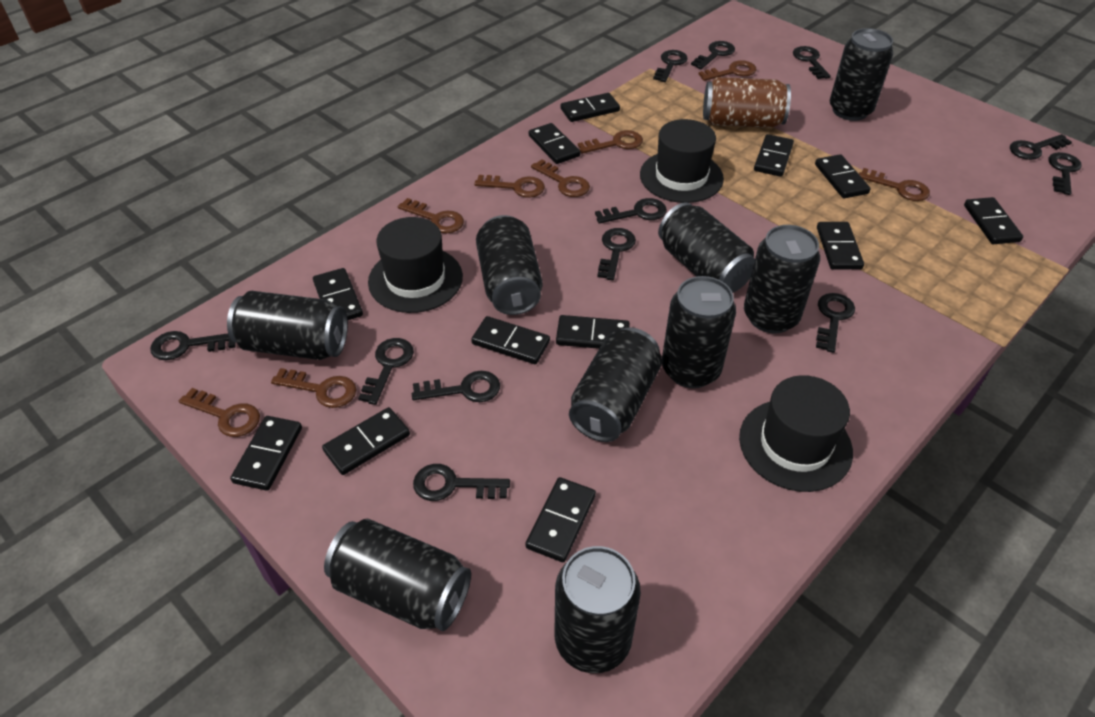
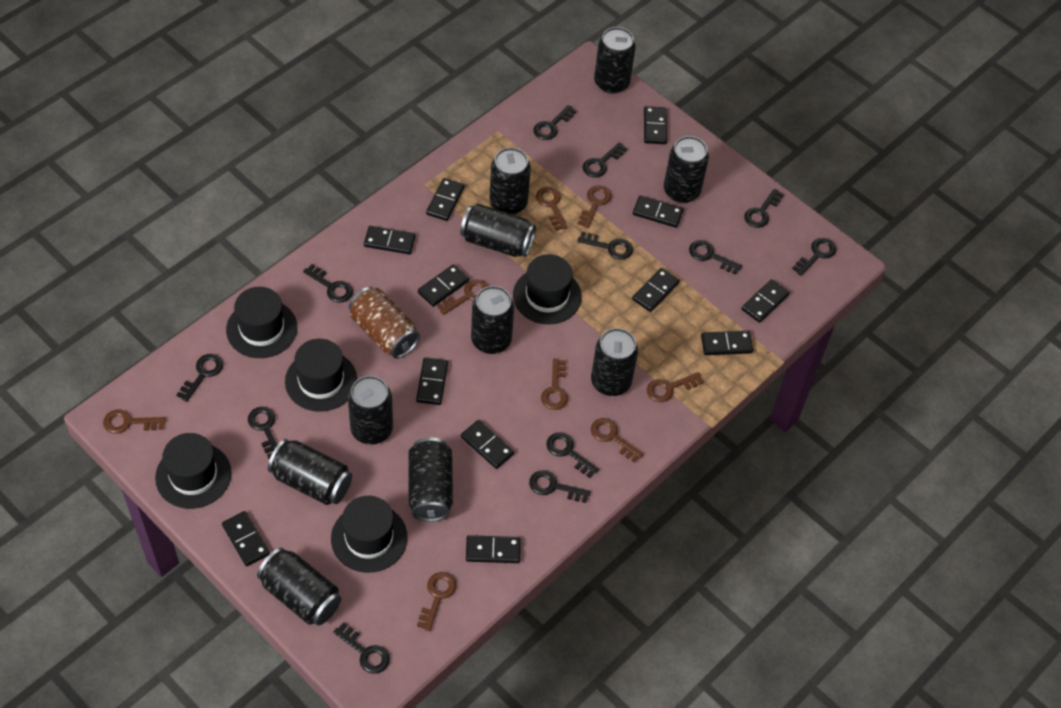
black can: [227,291,348,360] [324,519,471,631] [476,215,543,315] [555,546,641,673] [569,327,662,442] [658,202,755,293] [662,276,736,388] [744,225,820,333] [830,28,893,121] = 9 -> [257,548,341,626] [268,439,352,505] [348,376,393,445] [409,437,453,522] [460,204,536,257] [471,286,514,354] [489,147,531,215] [591,328,638,396] [594,27,636,94] [664,136,709,203] = 10
black hat: [368,217,463,313] [640,119,724,203] [739,375,853,492] = 3 -> [155,433,231,509] [226,287,297,358] [285,339,357,412] [331,496,407,573] [513,254,582,324] = 5

